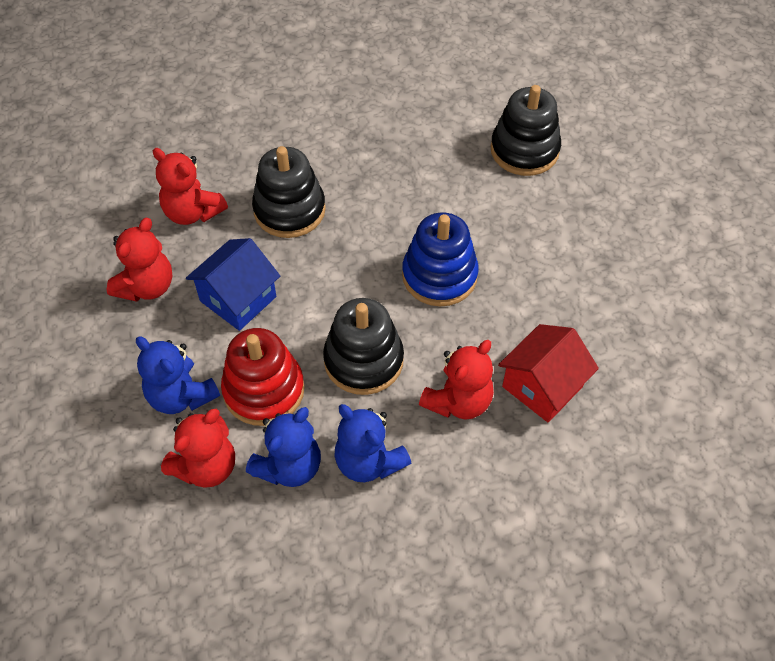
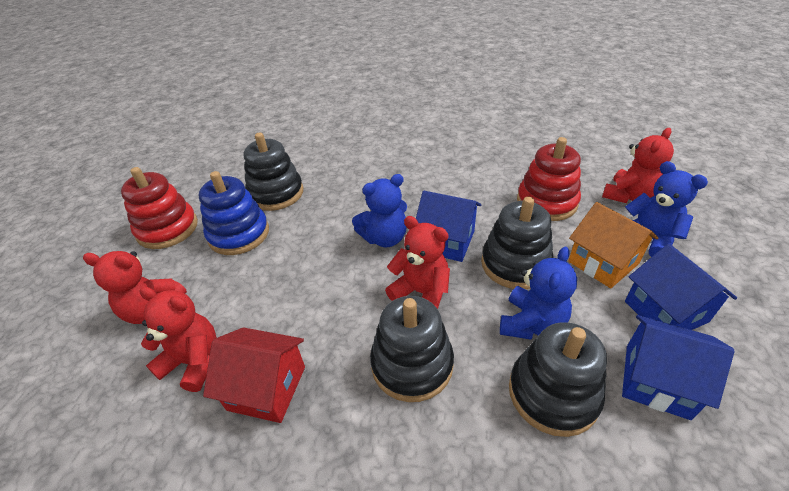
black stacking toy: [252,146,326,238] [323,298,404,395] [490,85,561,176] = 3 -> [244,133,303,211] [370,296,454,402] [481,197,553,289] [509,322,607,437] = 4
blue house: [186,238,280,331] = 1 -> [416,191,481,262] [622,315,735,420] [625,244,737,330] = 3
orange house: none = 0 -> [568,202,658,288] = 1
red stacking toy: [221,328,305,426] = 1 -> [121,167,198,249] [517,137,581,221] = 2

